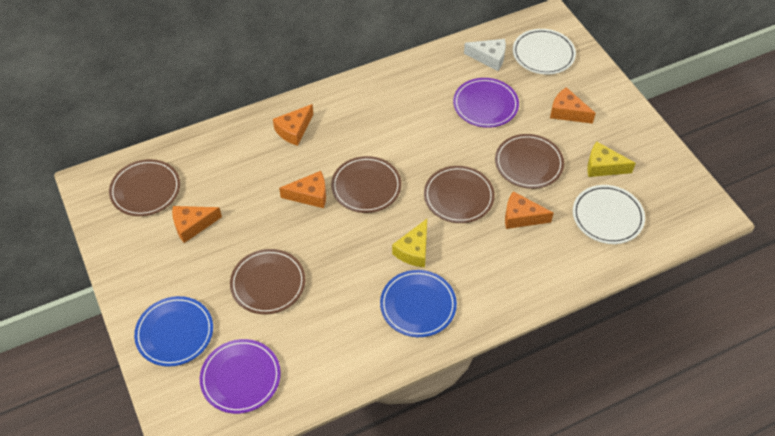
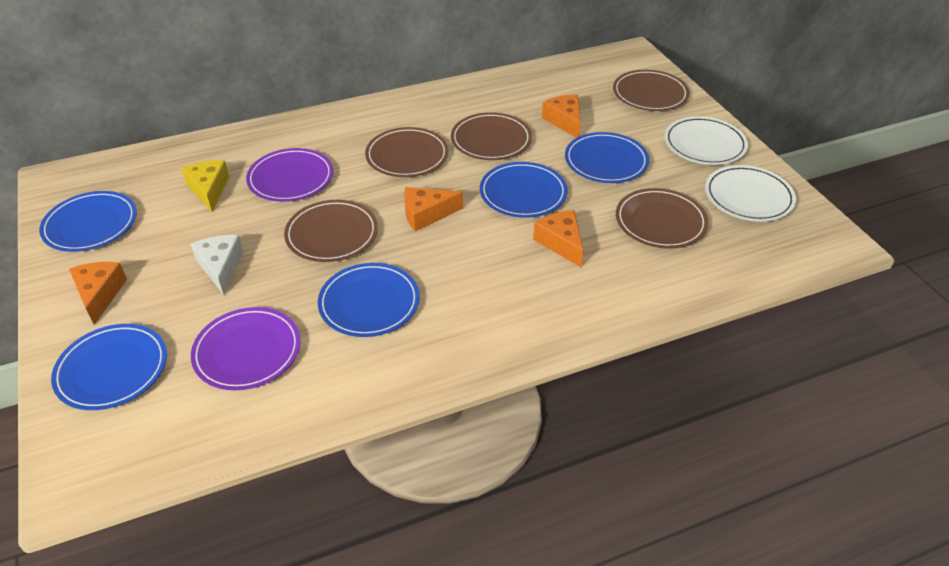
blue plate: [134,296,213,367] [380,270,457,337] = 2 -> [39,191,137,252] [51,324,167,410] [318,263,420,337] [480,162,568,218] [565,132,649,183] = 5
orange cheese: [172,206,222,243] [273,104,314,146] [279,171,326,208] [505,191,554,229] [550,87,596,124] = 5 -> [69,262,127,325] [404,187,463,231] [533,210,584,267] [542,94,581,138] = 4
yellow cheese: [392,219,427,267] [587,142,636,177] = 2 -> [181,160,229,212] = 1

